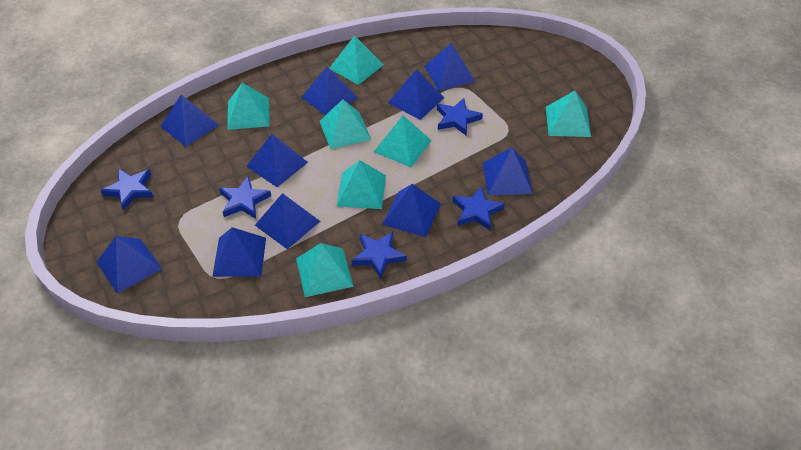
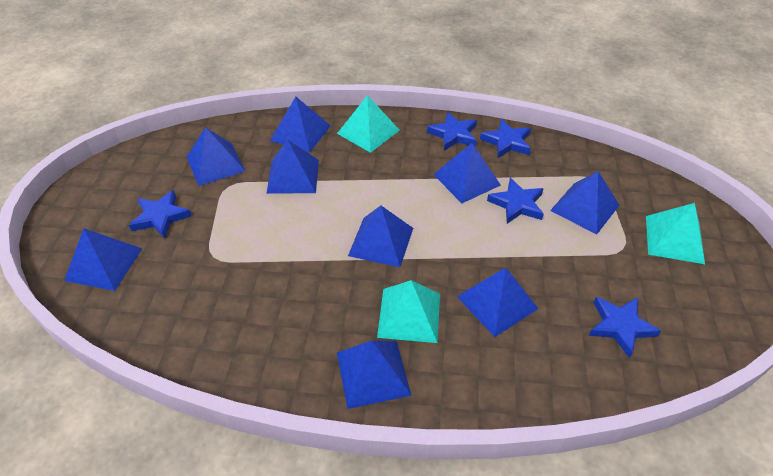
blue pyramid: [96,236,162,294] [160,95,219,147] [212,227,266,277] [246,134,308,187] [255,193,320,249] [302,67,358,115] [382,184,441,237] [388,69,444,120] [424,43,476,91] [483,148,533,196] = 10 -> [64,228,142,291] [187,127,245,186] [266,139,319,194] [270,97,331,152] [337,341,412,409] [348,206,413,267] [433,143,501,203] [457,267,539,337] [550,171,619,235] = 9
turquoise pyramid: [227,83,270,130] [296,243,354,297] [320,99,371,149] [329,36,384,85] [337,160,386,209] [374,115,432,167] [546,91,591,137] = 7 -> [337,95,400,153] [377,280,440,343] [646,203,705,264] = 3

